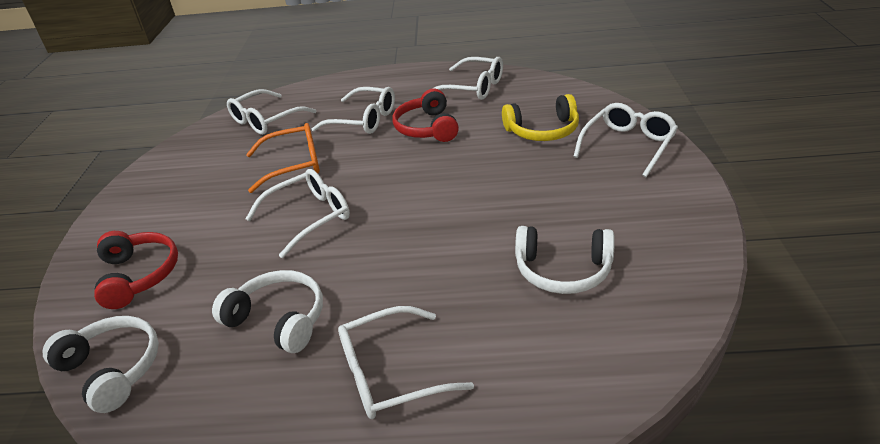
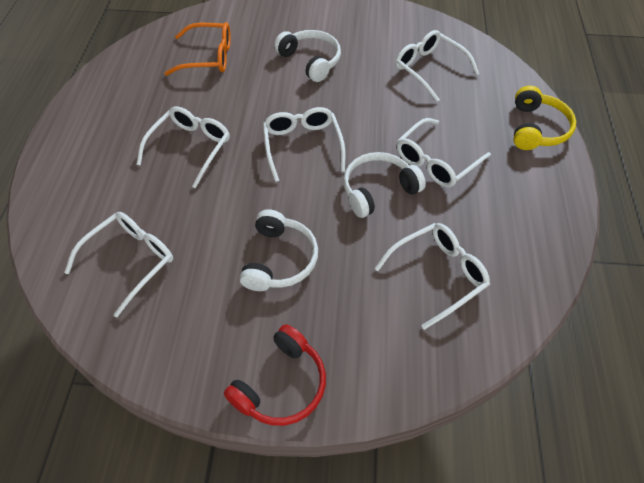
red headphones: [94,231,178,309] [393,88,459,142] = 2 -> [224,324,326,426] = 1

